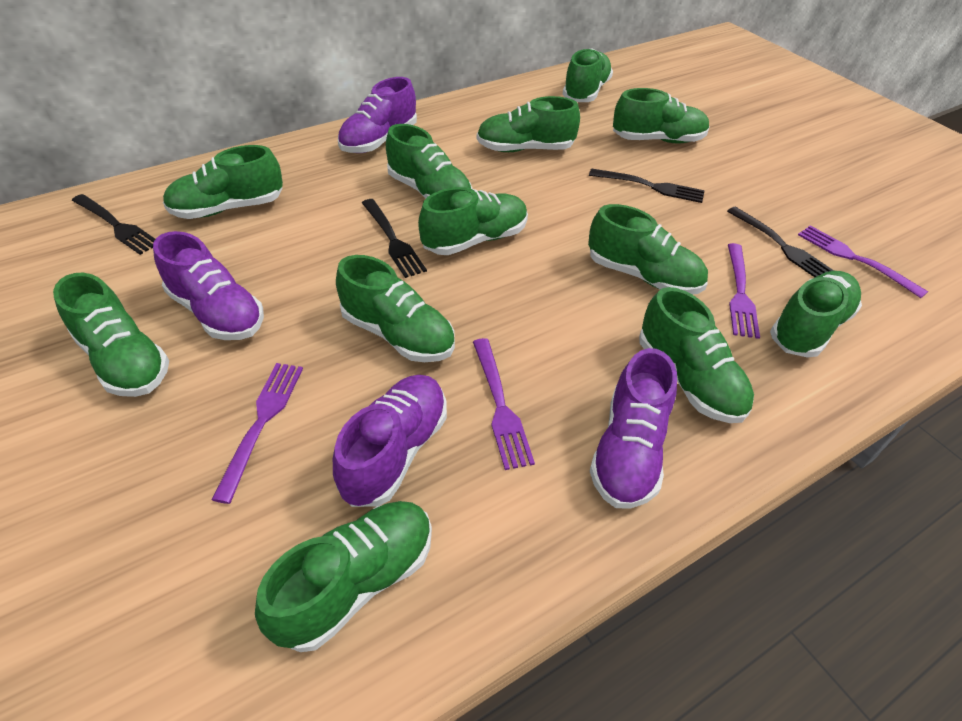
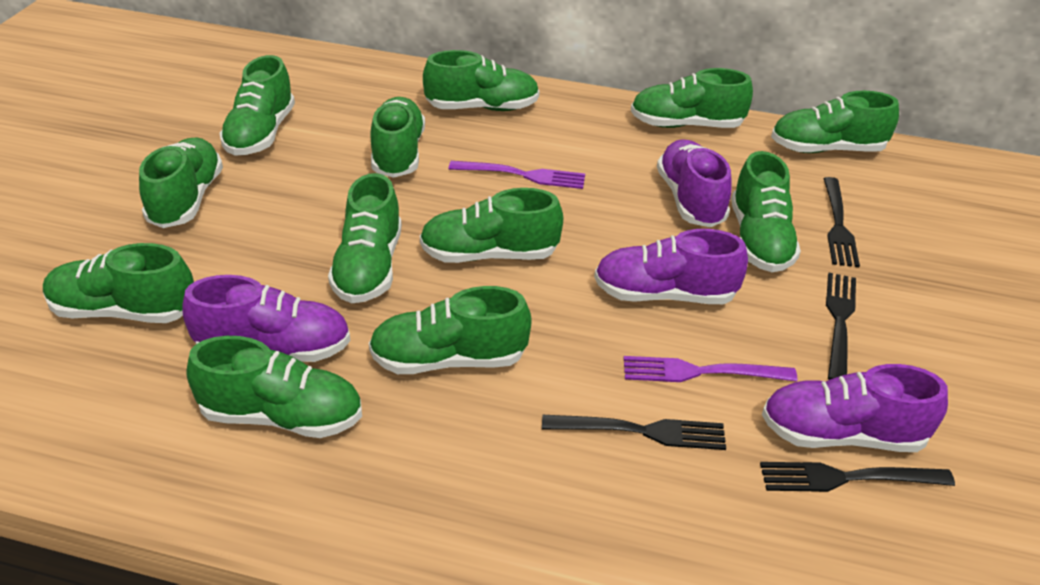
purple fork: [212,363,303,504] [473,338,535,470] [728,243,760,339] [798,225,928,298] = 4 -> [449,161,585,189] [624,356,797,382] = 2

